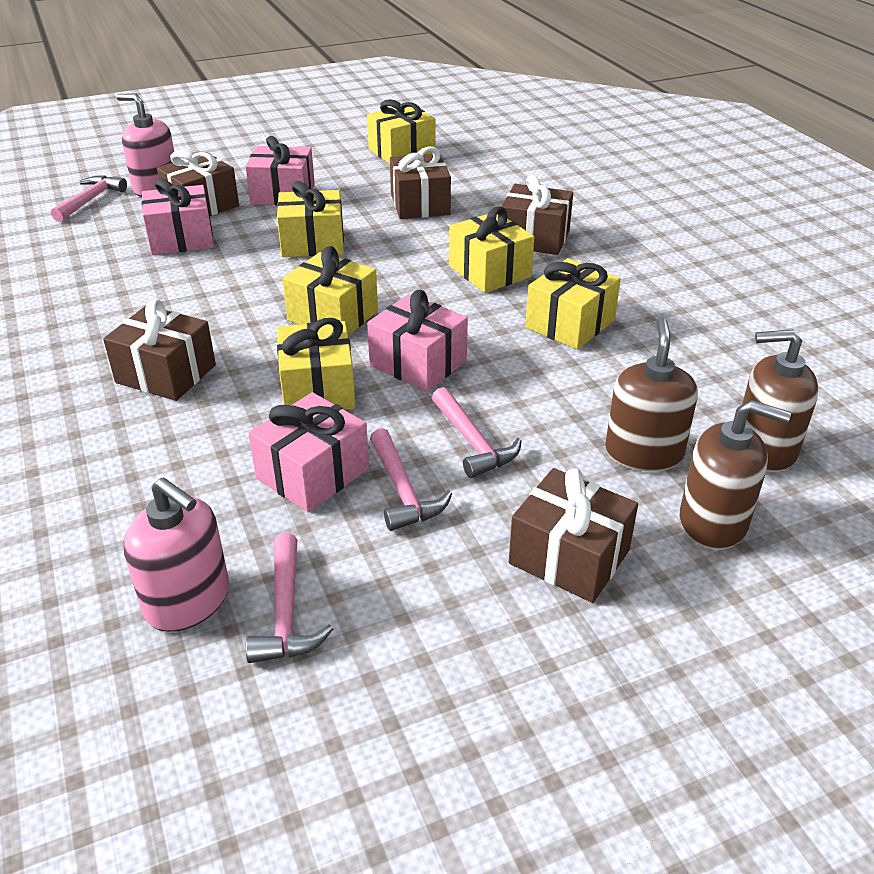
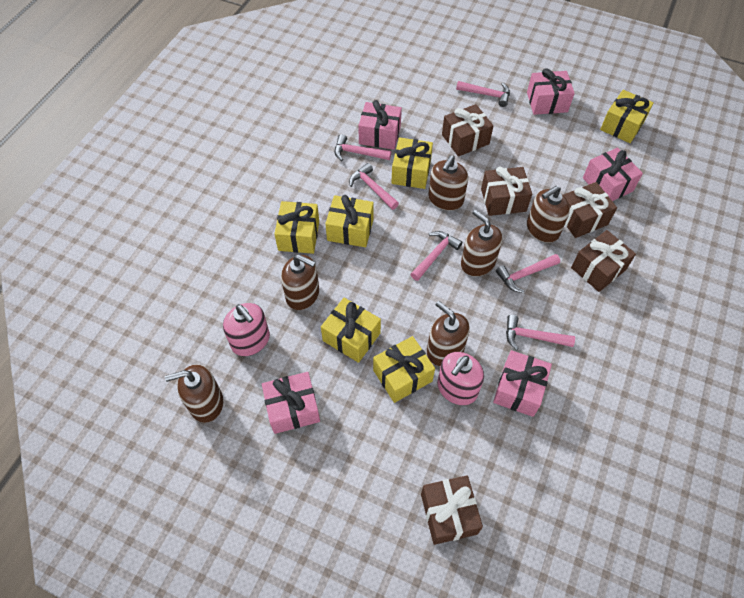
brown soap dispenser: [605,318,698,472] [680,400,791,550] [742,330,819,472] = 3 -> [165,364,223,423] [281,254,319,310] [427,301,470,366] [428,155,468,211] [461,210,502,276] [527,186,570,243] = 6
pink gift: [141,178,214,255] [245,136,315,205] [248,392,369,513] [367,290,468,392] = 4 -> [262,372,320,434] [358,100,402,150] [493,350,552,417] [527,69,575,115] [583,147,643,201] = 5
pink hammer: [51,175,127,222] [246,533,333,663] [370,428,452,531] [432,387,522,478] = 4 -> [335,134,391,161] [349,163,399,210] [410,231,462,281] [456,81,510,107] [496,254,560,293] [506,315,575,350] = 6

